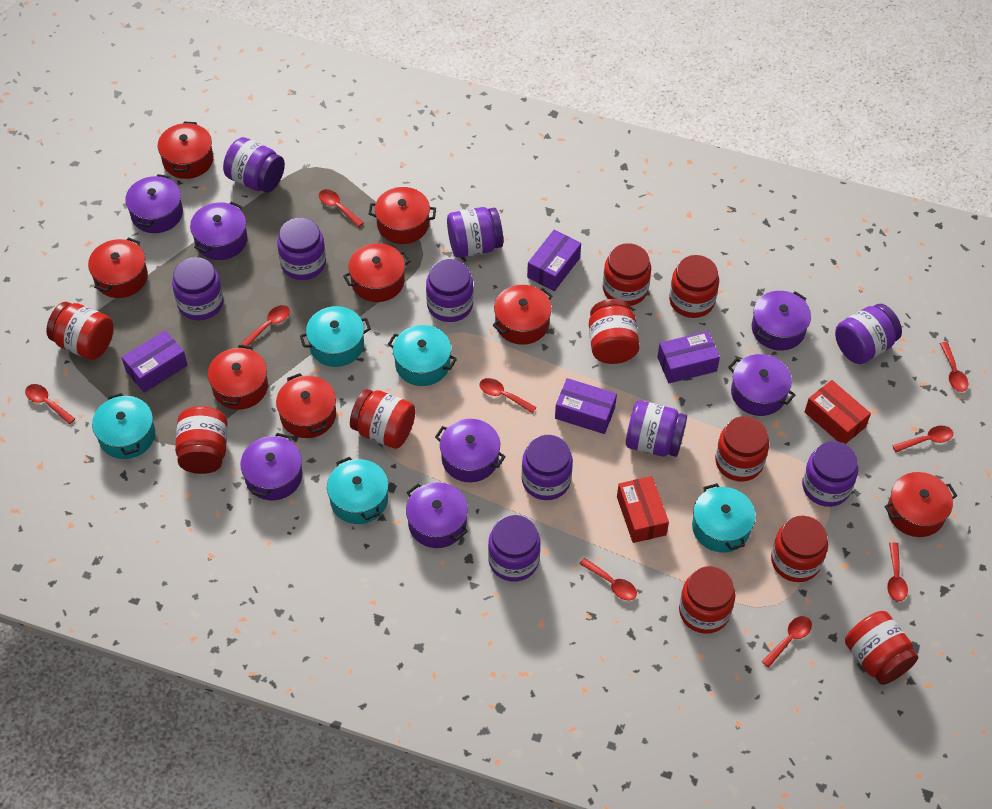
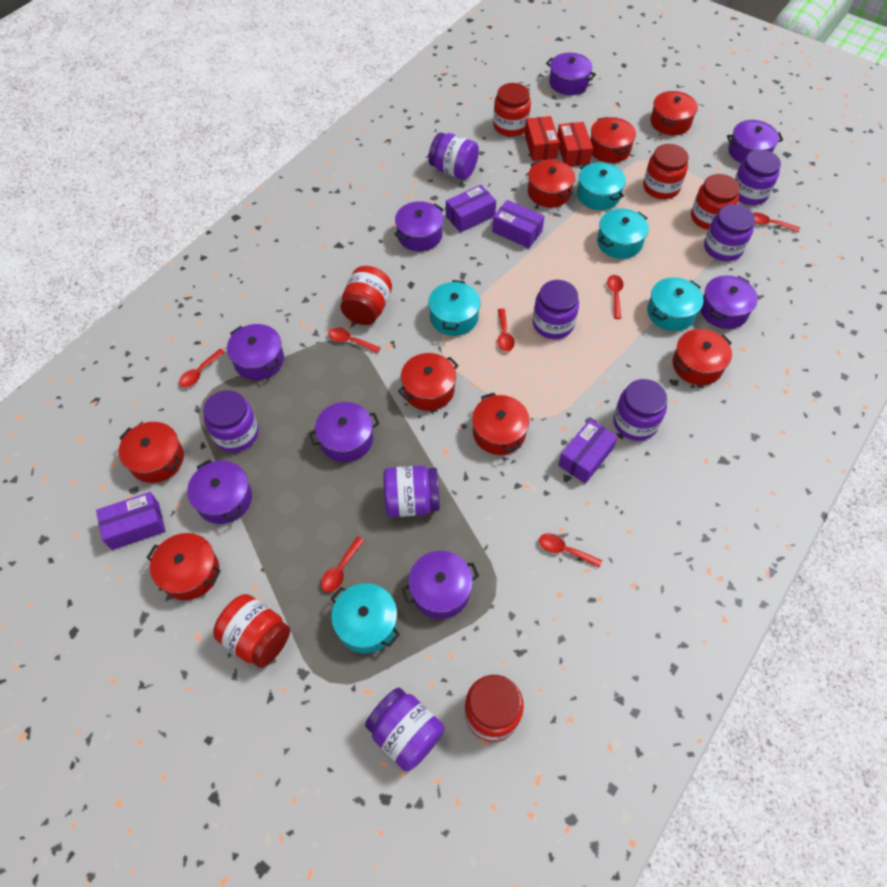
purple jar: [172,257,224,320] [223,137,285,193] [277,218,326,280] [426,259,473,322] [447,207,503,258] [488,515,540,582] [521,435,573,500] [626,401,687,457] [802,441,858,507] [835,304,902,364] = 10 -> [203,390,258,452] [365,688,444,771] [383,466,440,517] [428,132,479,180] [533,280,579,339] [613,379,667,441] [704,204,755,261] [734,150,781,205] = 8
purple pot: [125,174,183,233] [190,201,247,260] [240,433,303,500] [406,482,468,548] [435,419,506,482] [728,354,795,416] [752,291,811,351] = 7 -> [187,459,252,524] [227,324,284,380] [309,402,379,462] [394,201,444,251] [402,551,479,619] [546,53,596,95] [701,275,758,329] [727,120,783,163] = 8
red jar: [46,302,114,360] [175,406,228,474] [350,389,416,449] [589,299,640,364] [603,243,651,306] [669,255,719,318] [679,566,735,634] [715,416,769,482] [771,516,828,582] [845,611,918,685] = 10 -> [213,594,290,668] [340,266,392,325] [465,675,524,742] [493,83,531,137] [643,144,688,199] [691,174,740,230] = 6
red spoon: [25,384,75,424] [241,305,290,346] [319,189,364,227] [479,378,537,413] [579,558,637,600] [762,616,812,668] [887,542,908,601] [892,426,953,452] [940,342,968,392] = 9 -> [179,349,225,387] [321,536,364,592] [328,327,381,353] [498,308,515,351] [539,533,602,568] [607,275,623,319] [753,213,800,232] = 7

